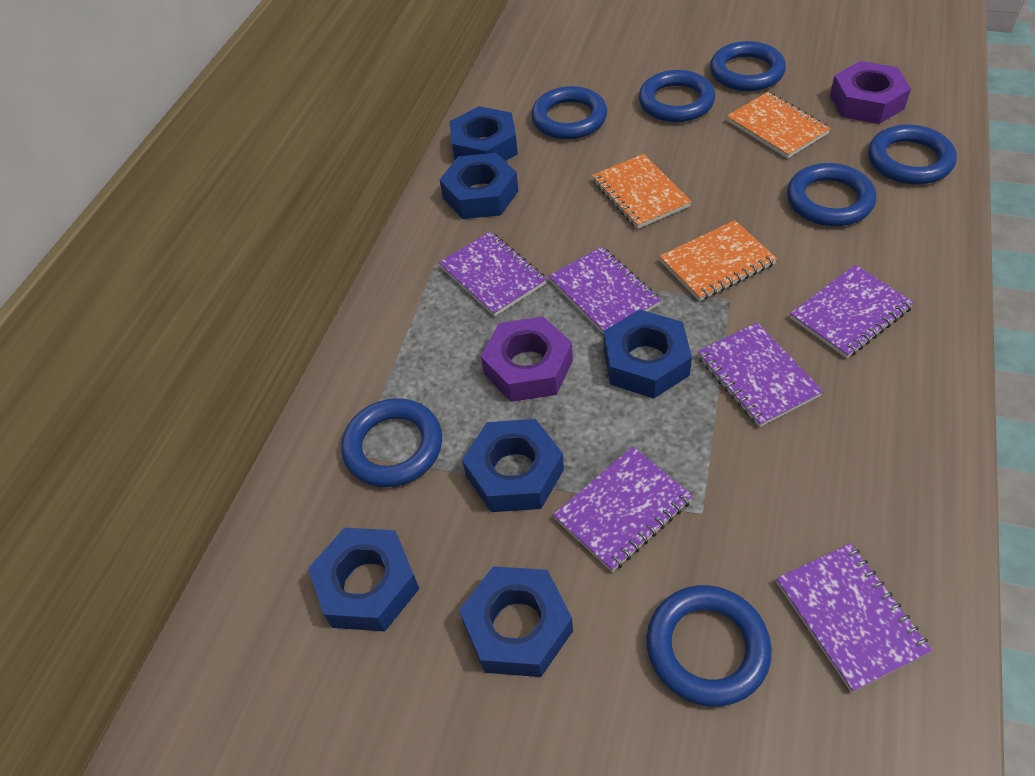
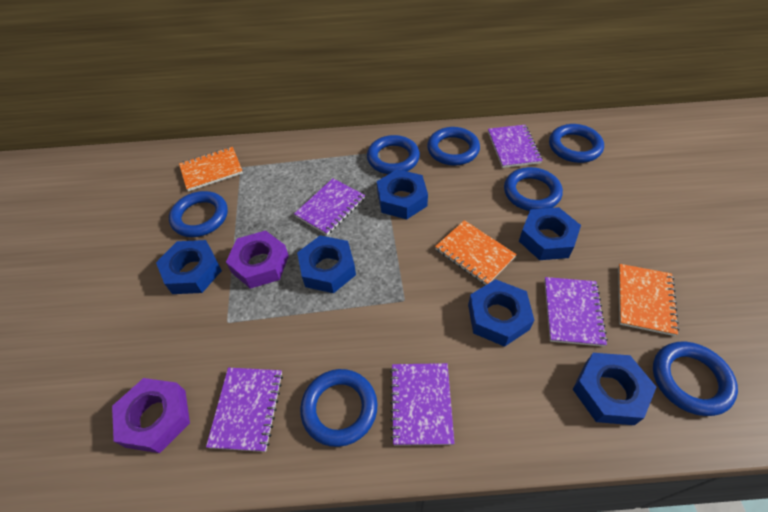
purple notebook: [439,231,547,317] [548,247,661,334] [553,447,693,572] [697,322,823,427] [776,543,932,693] [790,265,914,358] = 6 -> [206,368,283,452] [294,178,365,235] [390,363,455,446] [488,125,543,168] [544,277,608,347] = 5

